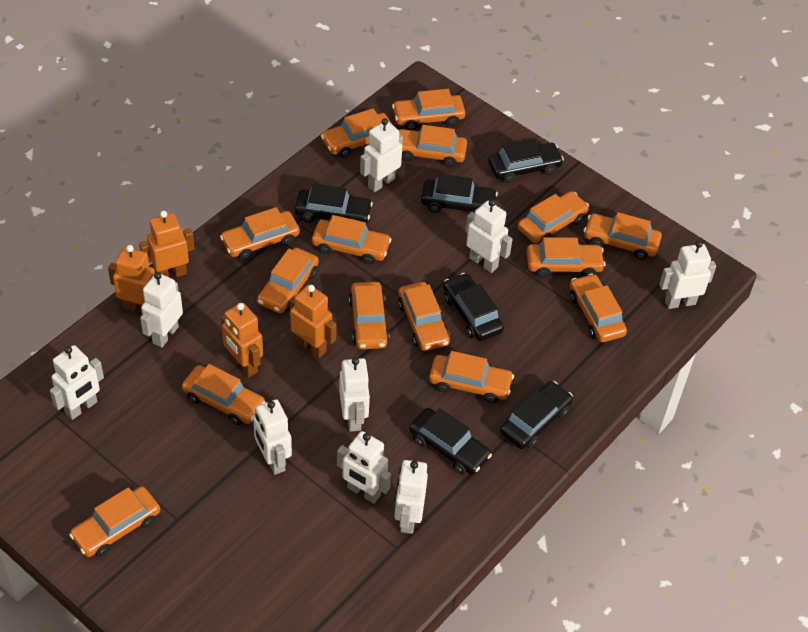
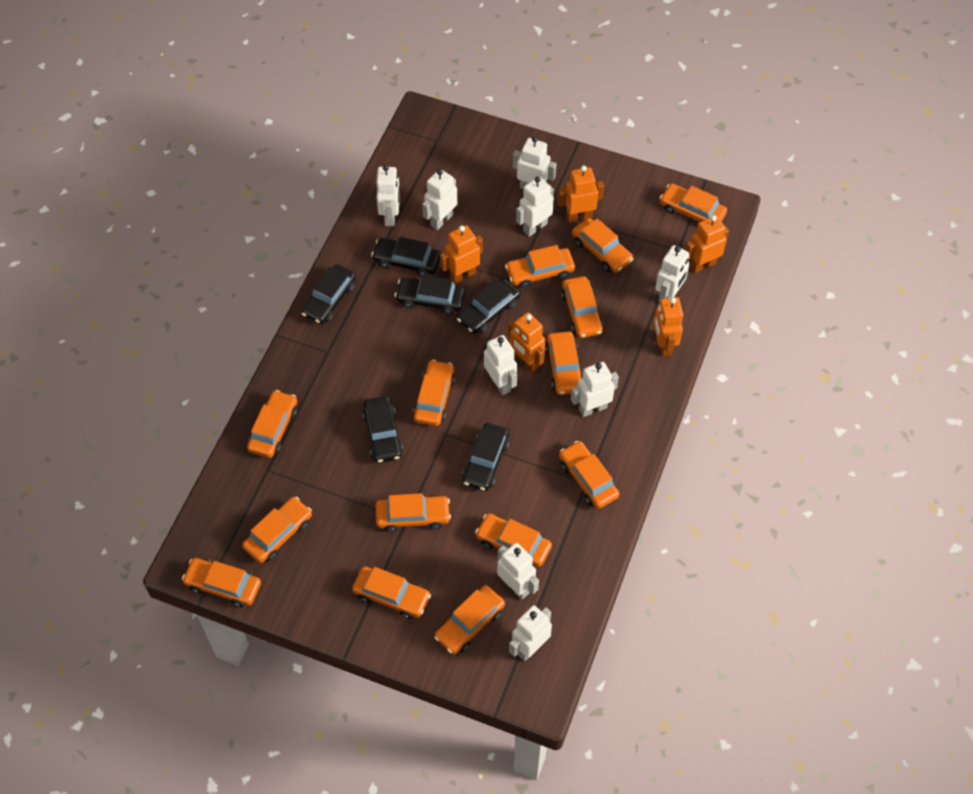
orange car: [69,486,160,557] [182,364,266,425] [220,207,300,260] [257,247,319,313] [312,215,391,264] [321,108,393,158] [349,282,389,349] [392,89,465,130] [398,282,450,351] [399,125,467,167] [429,351,514,403] [518,191,589,243] [527,237,605,277] [570,273,627,342] [584,212,662,260] = 15 -> [182,558,261,607] [242,497,312,563] [247,390,297,458] [352,566,431,619] [375,493,451,532] [413,360,455,426] [434,585,505,654] [475,513,552,567] [505,245,575,288] [545,331,583,395] [559,441,620,509] [561,276,603,338] [572,218,633,273] [660,183,727,222] = 14
orange robot: [108,245,155,314] [139,210,195,277] [221,303,263,377] [289,285,336,358] = 4 -> [440,225,483,284] [508,312,546,372] [558,165,604,222] [653,297,683,357] [685,215,729,273] = 5

